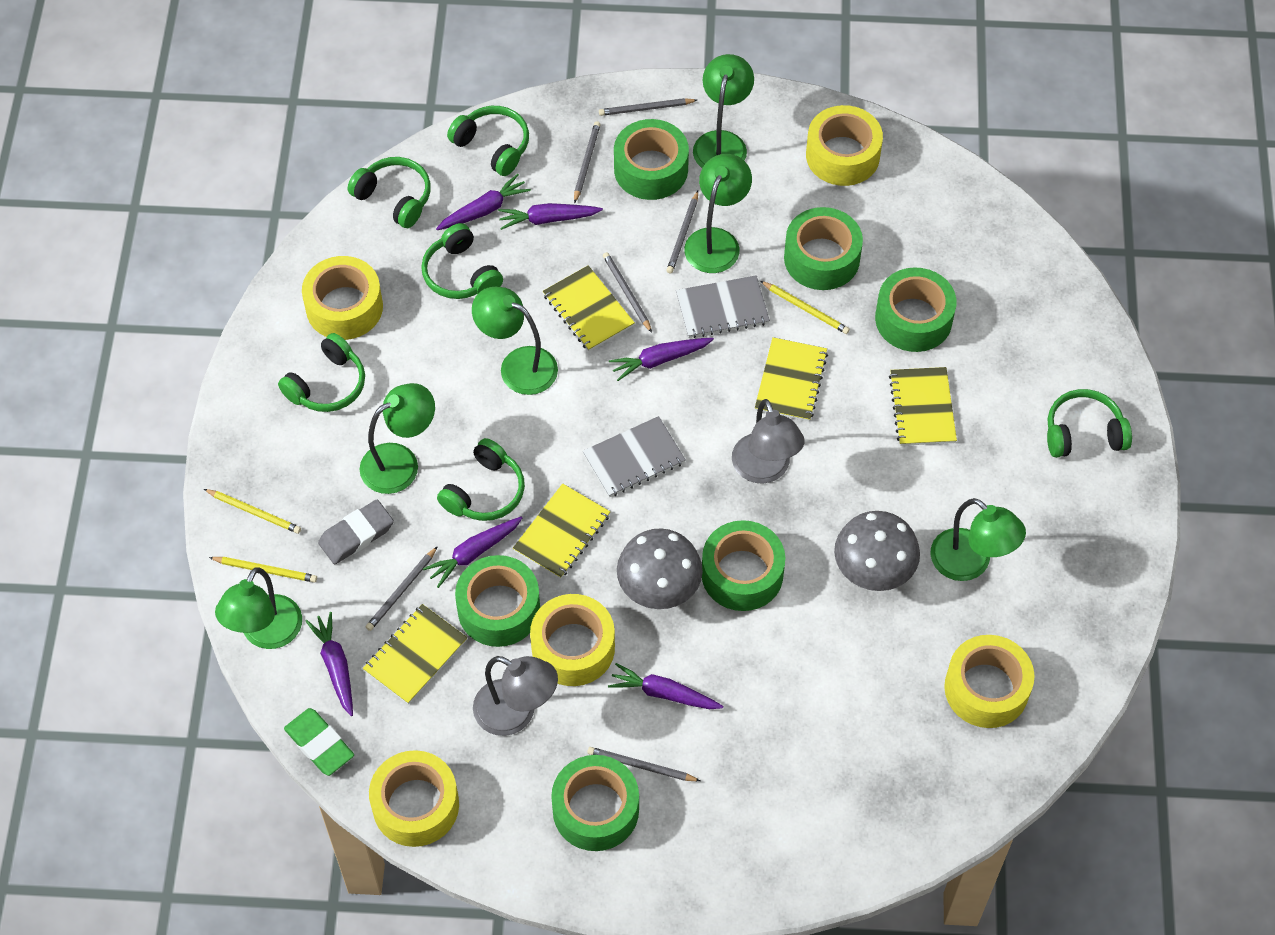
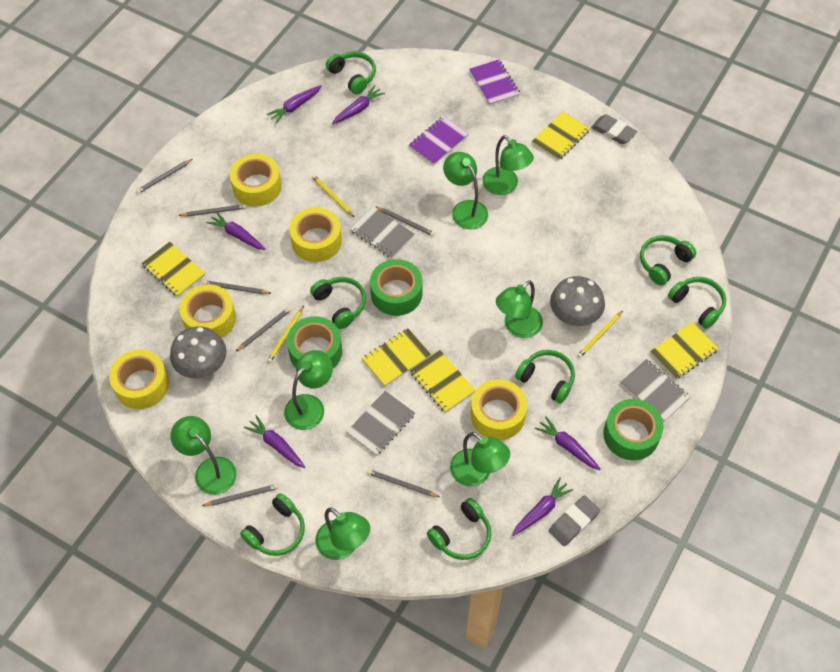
green eraser: [284,708,354,776] = 1 -> none = 0
green headphones: [278,333,365,412] [348,157,431,228] [421,223,503,299] [437,438,525,521] [447,106,529,176] [1047,389,1132,458] = 6 -> [240,493,305,556] [310,277,366,329] [326,51,376,94] [427,498,491,560] [515,350,575,404] [640,235,696,285] [668,277,726,329] = 7
green lamp: [215,568,302,649] [359,383,435,494] [472,287,558,395] [684,154,752,273] [693,54,754,168] [930,498,1026,581] = 6 -> [170,416,237,495] [284,350,333,430] [315,508,370,560] [443,152,488,229] [450,432,510,486] [482,135,534,195] [496,280,543,338] = 7
green tape: [455,555,540,647] [551,755,639,851] [614,119,689,200] [702,520,785,611] [784,207,863,290] [875,267,956,352] = 6 -> [287,316,342,368] [370,259,422,316] [603,399,663,460] = 3
grey eraser: [318,500,394,564] = 1 -> [549,495,600,546] [591,114,637,144] = 2
grey lamp: [473,656,558,736] [732,399,805,483] = 2 -> none = 0
grey notebook: [583,416,686,497] [676,275,770,338] = 2 -> [346,391,415,456] [350,207,415,259] [620,359,691,422] = 3
grey pencil: [366,546,438,631] [574,121,601,203] [587,747,700,781] [599,98,697,116] [603,252,652,333] [666,191,698,273] = 6 -> [136,159,193,194] [178,204,246,217] [202,484,279,506] [203,280,271,294] [235,307,292,352] [367,469,440,497] [375,206,435,236] = 7
purple notebook: none = 0 -> [409,116,468,165] [469,59,520,106] = 2

